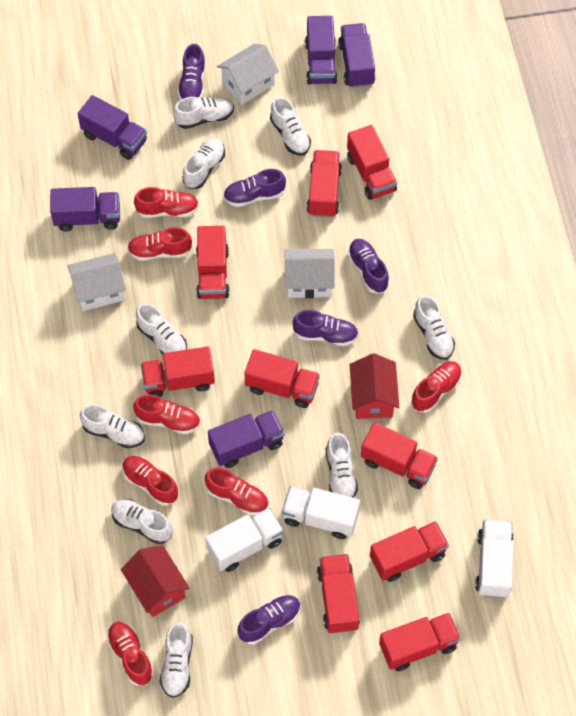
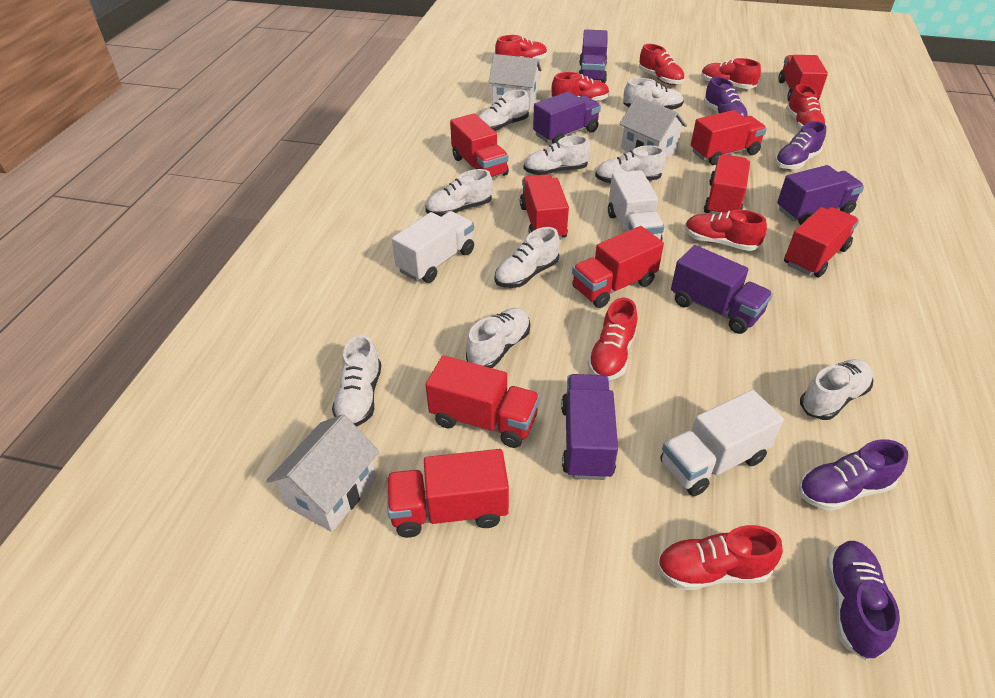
purple shoe: [178,44,206,100] [223,169,286,207] [237,595,301,644] [292,310,358,346] [348,239,389,293] = 5 -> [704,77,748,117] [775,121,826,169] [798,439,908,511] [827,541,900,660] = 4
red house: [121,545,190,617] [349,353,399,419] = 2 -> none = 0
red shoe: [106,622,154,685] [122,456,178,506] [127,227,192,261] [133,394,200,434] [134,187,199,218] [205,468,269,515] [411,361,462,413] = 7 -> [495,35,547,60] [552,72,610,102] [588,297,637,380] [639,44,685,85] [657,525,783,590] [685,210,767,251] [701,58,761,89] [786,84,826,129] = 8

